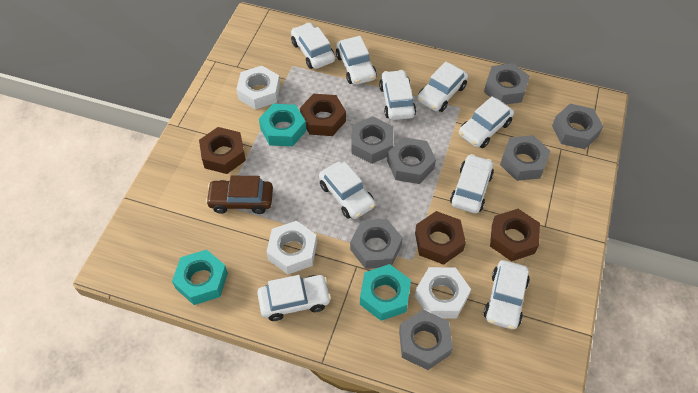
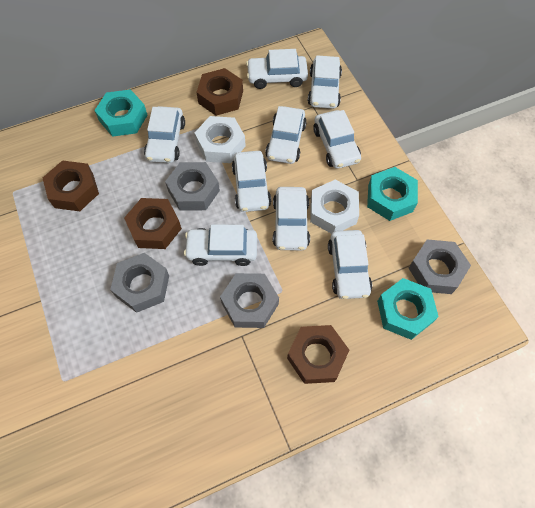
brown car: [206,176,273,214] = 1 -> none = 0
grey nut: [350,219,403,269] [351,116,393,164] [387,137,436,184] [399,310,453,370] [484,63,530,104] [500,135,550,181] [552,104,604,149] = 7 -> [110,253,169,313] [165,162,220,211] [220,273,279,328] [409,240,471,294] = 4
white nut: [236,66,280,110] [267,221,317,274] [415,267,471,319] = 3 -> [195,116,246,163] [310,180,359,234] = 2

